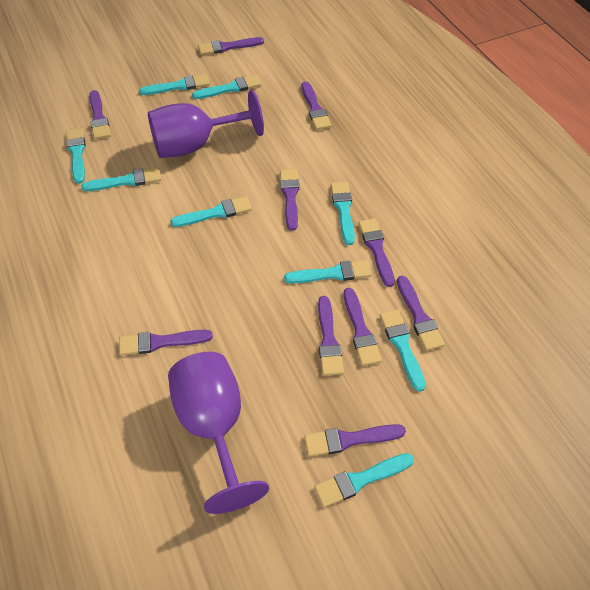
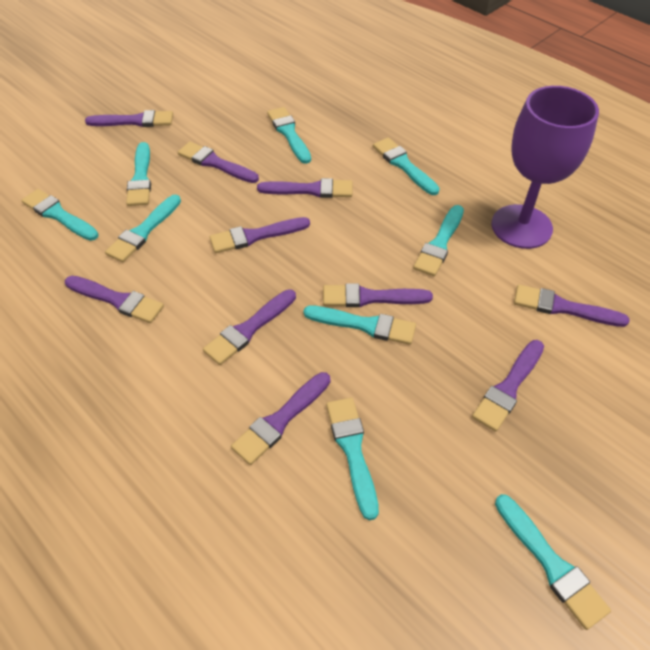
purple goblet: [148,90,264,158] [168,352,269,514] = 2 -> [491,86,599,249] = 1

